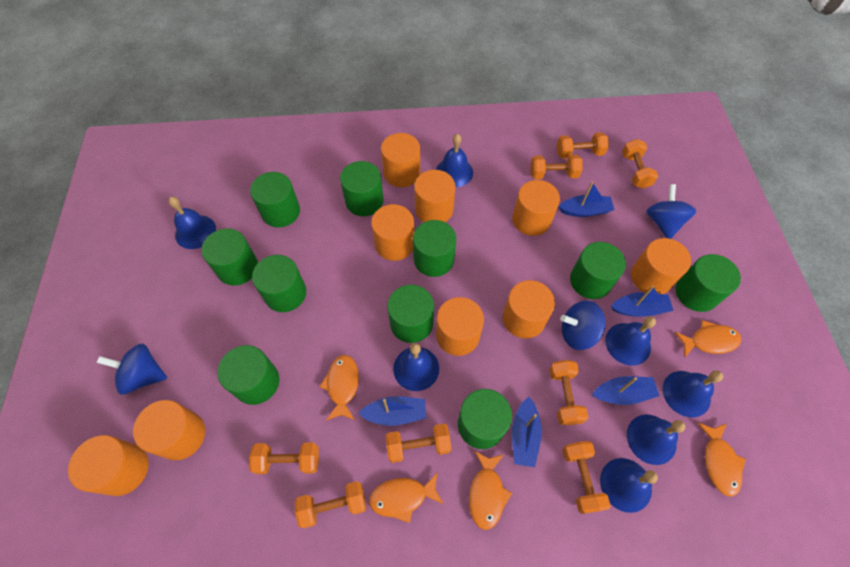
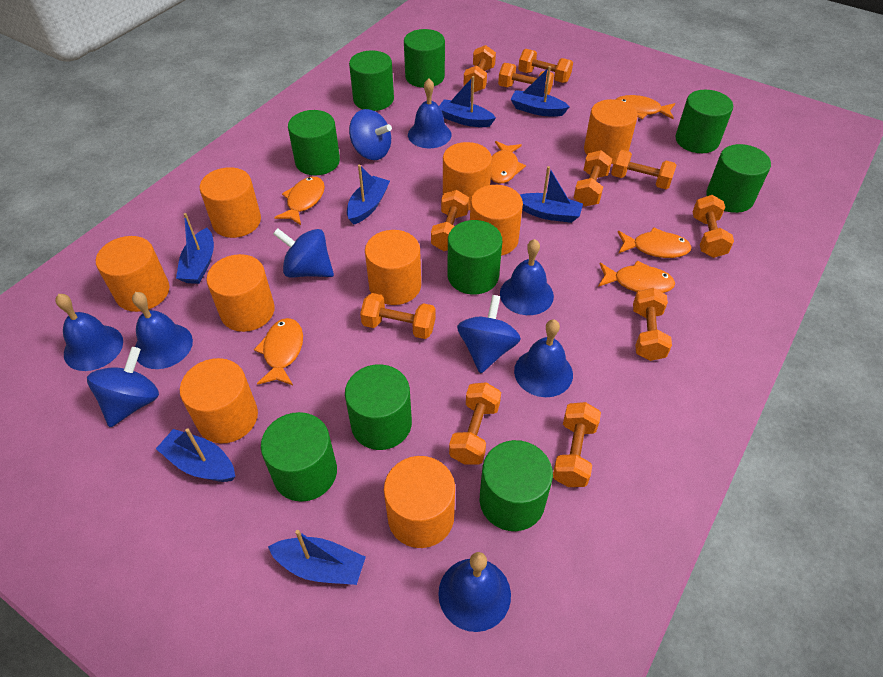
blue bell: [168,197,216,249] [393,343,439,391] [436,134,473,187] [600,458,658,513] [605,316,656,366] [627,415,685,465] [663,370,723,417] = 7 -> [55,294,123,371] [132,292,193,369] [408,78,452,148] [438,552,511,632] [500,239,554,315] [514,319,573,397] = 6
blue boat: [358,396,426,426] [512,397,542,467] [558,182,614,217] [592,376,659,405] [611,286,673,317] = 5 -> [156,428,235,482] [176,213,214,284] [268,530,366,585] [347,165,390,225] [439,76,496,127] [511,66,570,117] [520,166,583,223] = 7
blue spinning top: [97,343,167,395] [560,301,606,350] [646,184,696,239] = 3 -> [87,347,159,427] [273,228,334,278] [349,109,392,160] [457,295,521,373] = 4
green cylinder: [202,228,258,286] [218,345,279,405] [250,172,300,227] [252,255,306,312] [340,161,384,216] [387,285,434,343] [413,220,456,277] [458,389,512,449] [570,242,626,299] [676,254,741,312] = 10 -> [261,412,337,502] [288,110,340,175] [345,364,412,450] [349,50,394,111] [404,29,445,88] [447,220,502,295] [480,440,553,531] [675,90,733,153] [706,144,771,213] = 9
orange dumbbell: [249,443,319,474] [295,481,366,528] [386,423,451,463] [530,154,583,179] [549,360,588,425] [557,132,609,159] [562,441,611,514] [622,139,658,189] = 8 -> [360,293,436,339] [431,190,469,251] [449,382,501,465] [464,45,496,92] [498,63,554,95] [518,49,573,83] [553,402,601,487] [574,150,612,206] [611,150,676,189] [633,288,672,361] [693,195,734,258] = 11
orange fish: [320,355,359,420] [369,473,444,523] [469,451,512,530] [674,320,742,357] [697,423,746,497] = 5 -> [254,318,303,385] [274,177,325,225] [491,141,526,183] [598,260,675,293] [616,95,675,119] [618,227,691,258] = 6

